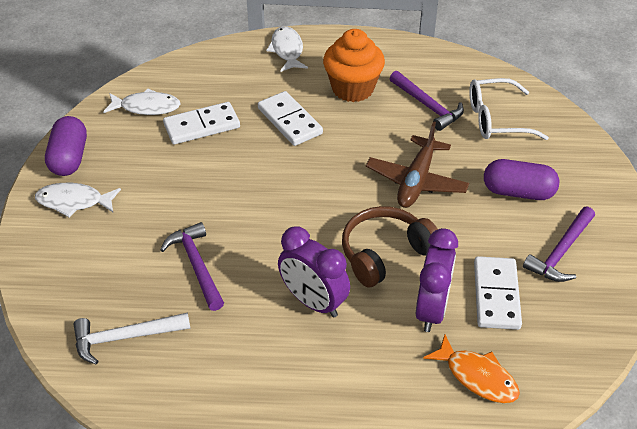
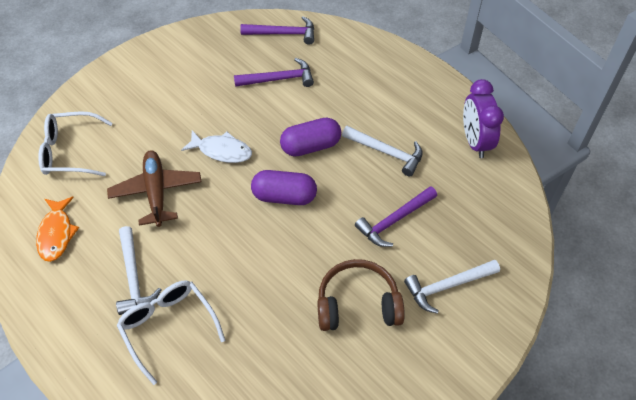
orange cupcake: [323,29,385,102] = 1 -> none = 0
purple clock: [278,227,350,318] [416,228,458,332] = 2 -> [463,79,504,158] = 1
white domino: [163,102,240,144] [258,91,323,146] [474,256,522,330] = 3 -> none = 0
white fish: [35,183,121,217] [103,89,180,115] [266,26,308,72] = 3 -> [181,130,252,163] = 1
white glasses: [469,78,549,140] = 1 -> [38,111,112,176] [117,280,225,385] = 2
white hammer: [73,313,190,365] = 1 -> [116,226,162,315] [342,126,423,176] [404,260,500,314] = 3

